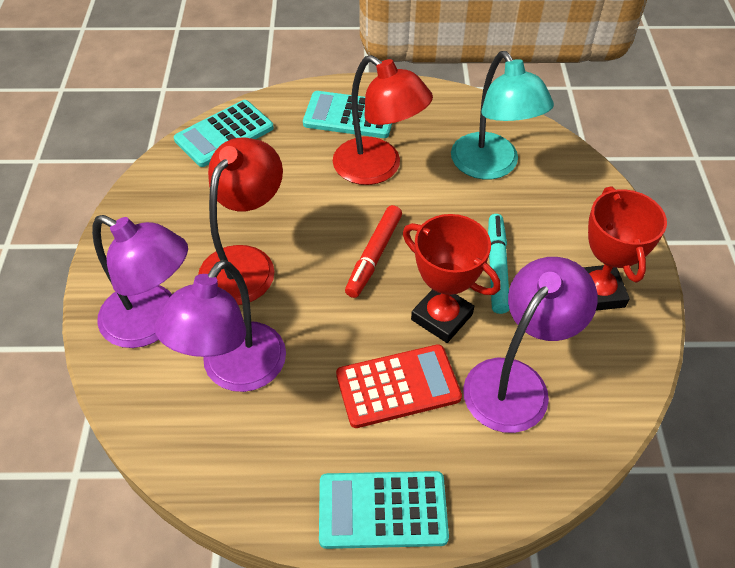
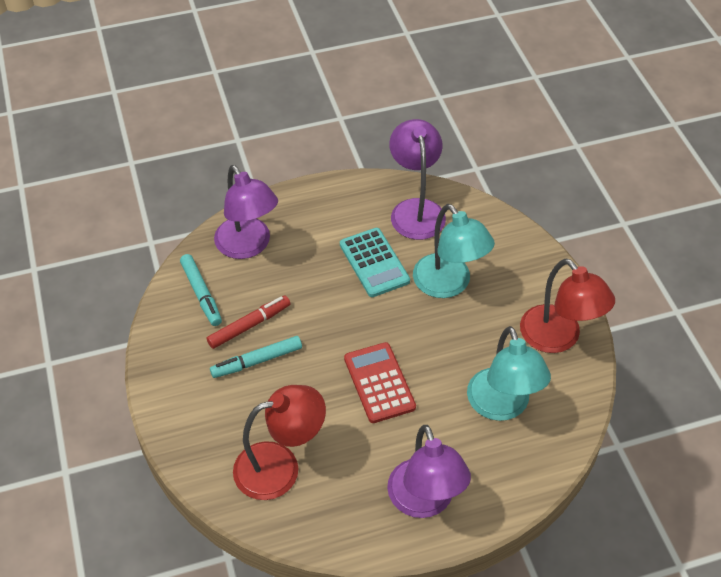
red trophy: [403,214,501,343] [583,186,667,311] = 2 -> none = 0
turquoise calculator: [174,100,274,167] [303,91,392,138] [319,471,449,549] = 3 -> [340,228,410,297] = 1
turquoise lamp: [451,51,554,179] = 1 -> [413,204,495,298] [467,326,551,421] = 2
turquoise marker: [488,214,509,314] = 1 -> [180,254,222,326] [210,336,302,378] = 2

